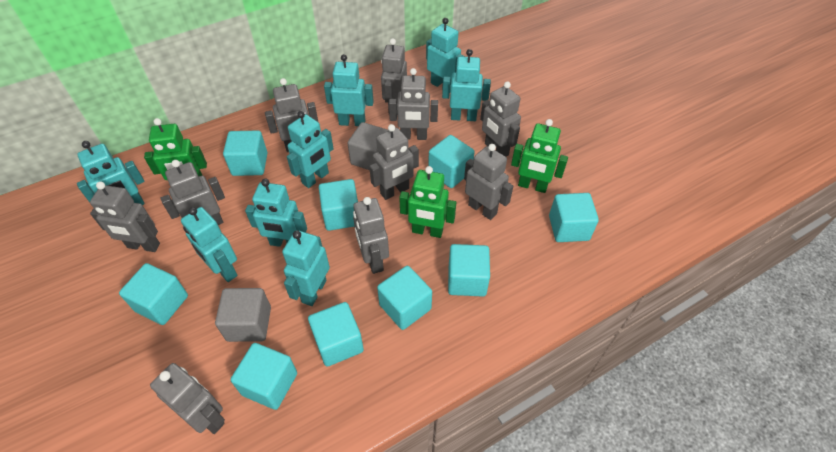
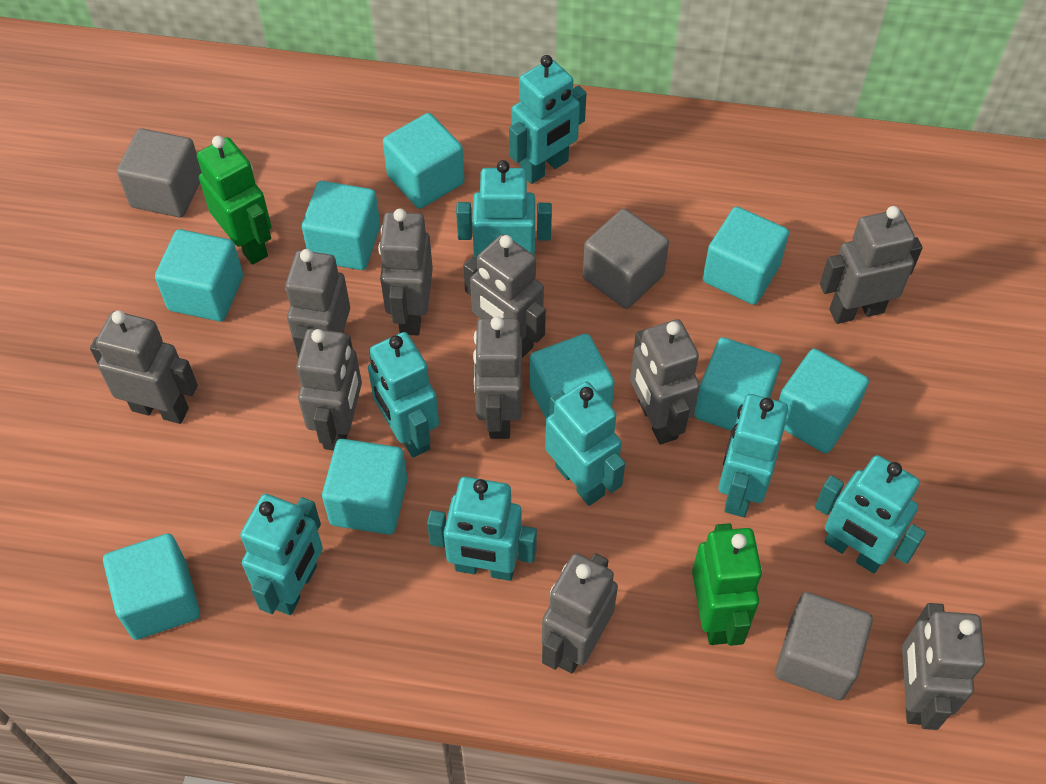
green robot: [144,118,207,180] [399,166,456,238] [511,119,568,193] = 3 -> [197,136,272,265] [692,523,762,646] = 2
grey cube: [215,288,271,342] [347,122,389,170] = 2 -> [117,128,202,217] [583,209,669,309] [775,592,873,700] = 3

